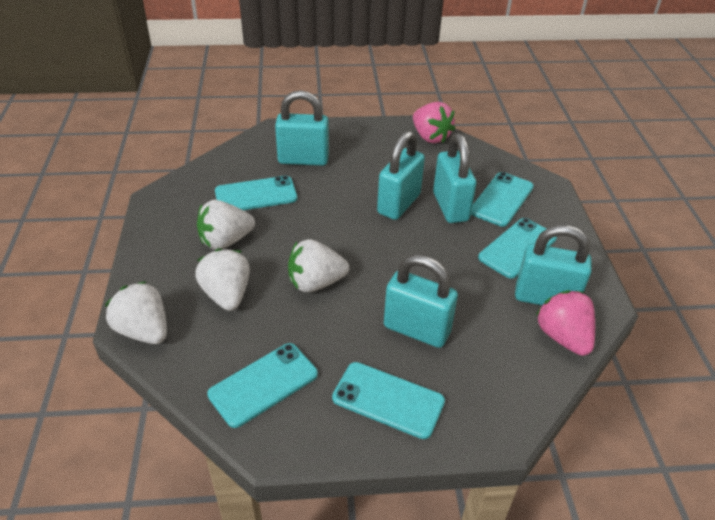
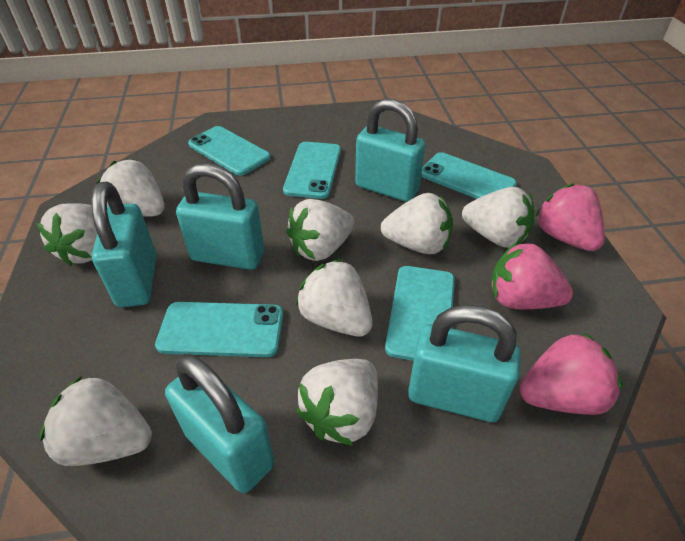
pink strawberry: [413,102,455,143] [536,290,595,356] = 2 -> [491,241,573,309] [520,332,623,415] [535,183,605,251] = 3
white strawberry: [105,281,167,344] [195,248,250,311] [197,200,255,250] [288,239,349,292] = 4 -> [36,203,97,266] [39,376,152,466] [96,159,164,217] [286,199,354,261] [296,259,373,336] [296,359,378,446] [381,193,453,254] [462,187,534,248] = 8

